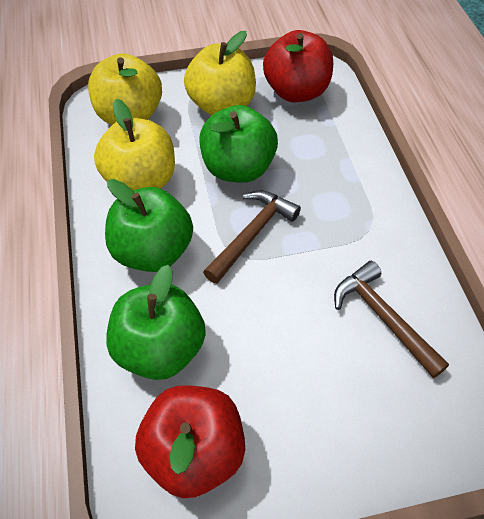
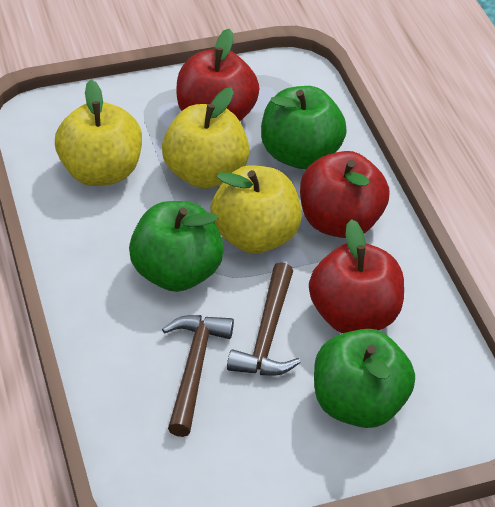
red apple: [135,385,245,498] [263,30,333,102] = 2 -> [177,29,259,121] [300,151,390,238] [309,219,404,333] = 3

